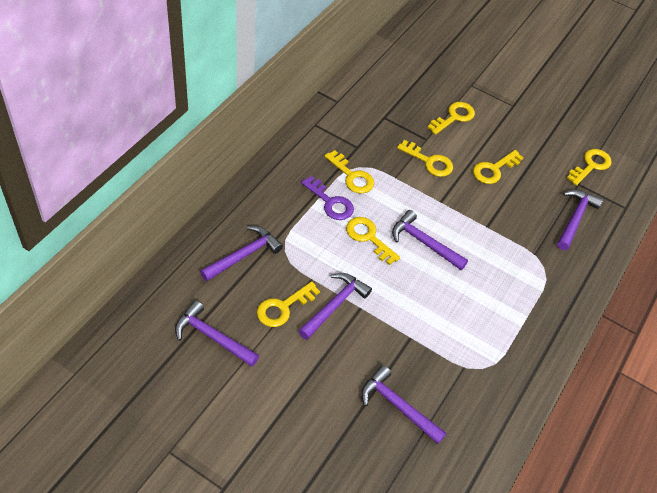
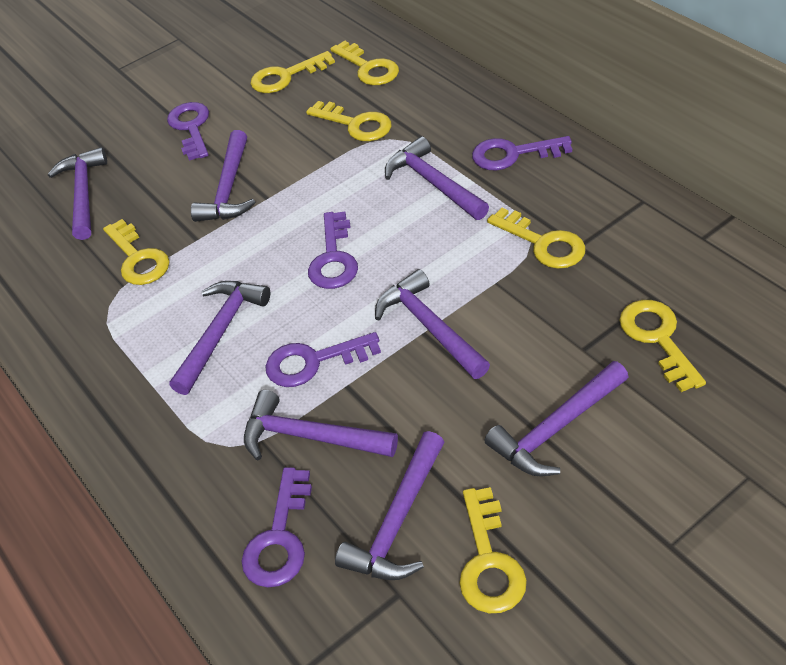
purple hammer: [175,300,259,367] [200,226,283,281] [298,273,372,340] [361,365,446,444] [392,210,468,270] [557,190,603,250] = 6 -> [48,147,107,240] [169,281,270,395] [191,130,255,222] [244,390,398,460] [335,431,444,580] [375,269,490,379] [385,136,489,220] [485,361,628,476] = 8
purple key: [301,176,354,220] = 1 -> [167,102,209,161] [241,467,312,587] [266,332,381,387] [308,211,358,289] [472,136,572,171] = 5

